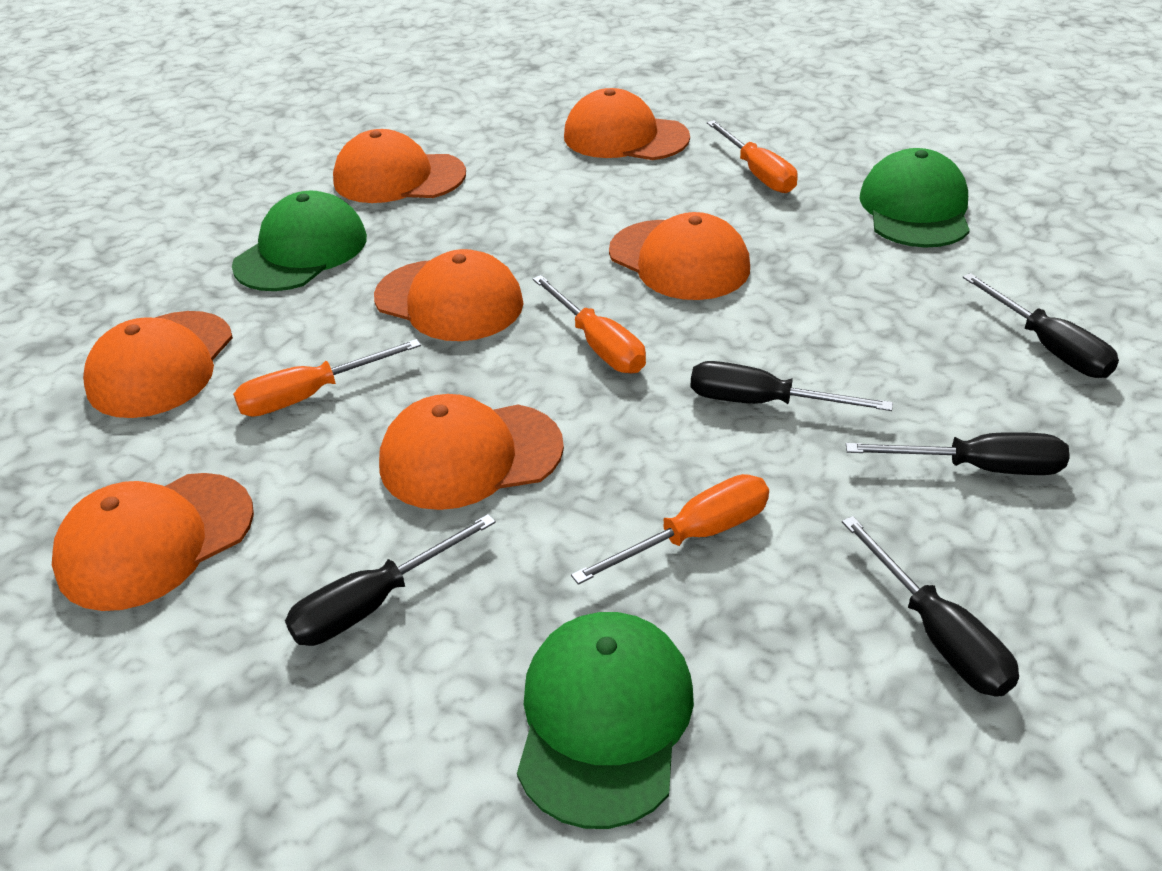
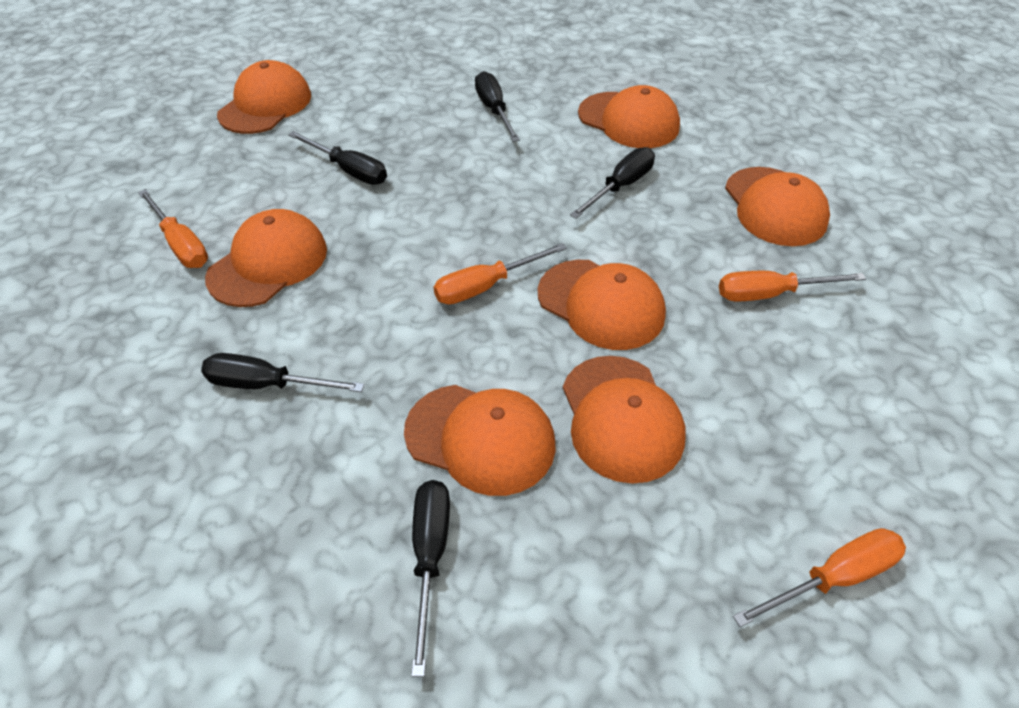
green cap: [232,191,367,291] [517,612,694,829] [860,148,970,248] = 3 -> none = 0

